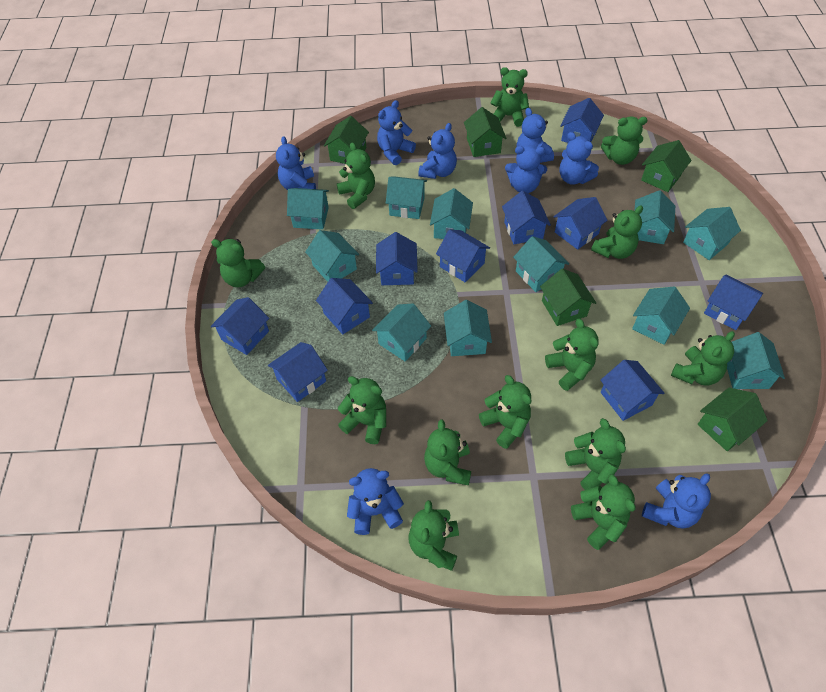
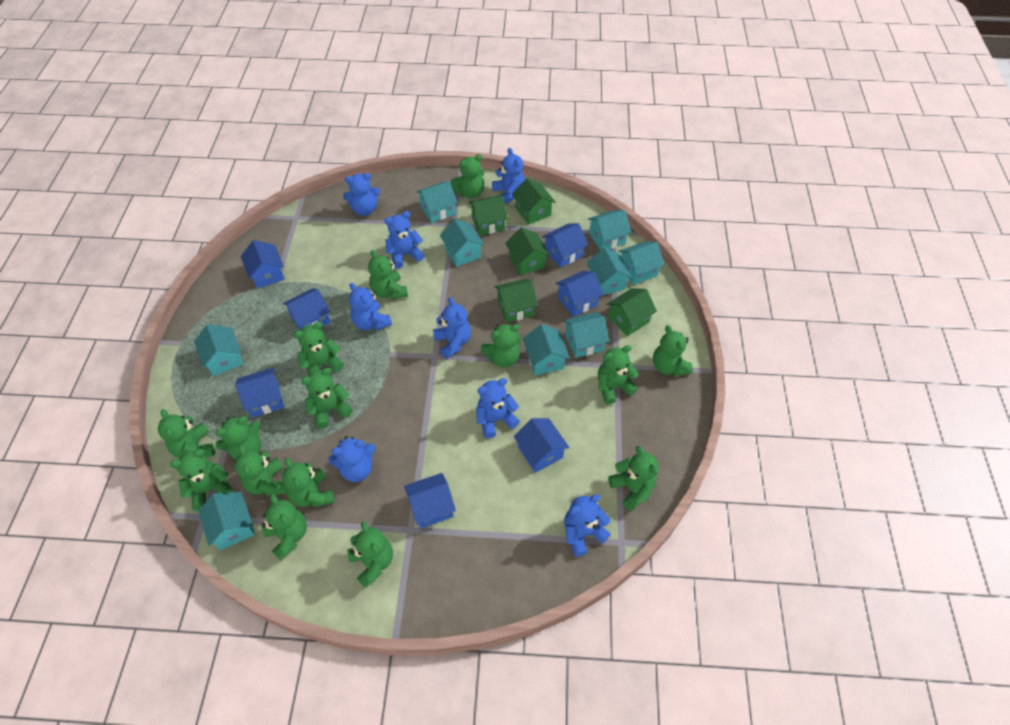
blue house: [210,297,269,355] [268,342,328,402] [316,278,373,334] [376,232,418,285] [436,230,490,282] [502,191,551,244] [553,197,608,250] [560,98,604,143] [600,360,664,421] [704,274,763,330] = 10 -> [235,368,284,418] [241,240,285,289] [283,288,331,330] [404,473,456,529] [514,418,569,473] [542,223,588,268] [555,271,603,317] = 7
green teddy bear: [211,239,265,287] [337,143,375,209] [338,376,386,444] [409,500,459,571] [424,420,471,485] [479,375,531,449] [491,67,529,127] [545,319,599,391] [565,418,626,490] [571,474,636,550] [591,205,643,259] [601,117,648,165] [671,331,735,386] = 13 -> [158,409,215,458] [170,449,234,511] [215,416,261,460] [235,445,287,496] [262,494,307,561] [282,458,335,507] [294,322,344,375] [301,368,353,429] [347,521,393,588] [368,250,408,300] [451,154,484,199] [481,324,521,368] [598,345,639,405] [608,446,658,511] [653,325,693,376] = 15
turquoise house: [287,188,329,230] [305,230,359,282] [372,304,431,361] [386,176,427,219] [430,188,473,239] [444,300,492,356] [513,236,569,292] [632,286,690,345] [634,190,675,244] [683,207,741,260] [727,332,785,389] = 11 -> [194,324,243,376] [198,492,255,550] [416,181,457,223] [440,219,484,267] [523,324,570,375] [564,312,609,358] [587,247,632,295] [588,210,631,250] [618,241,664,285] = 9

